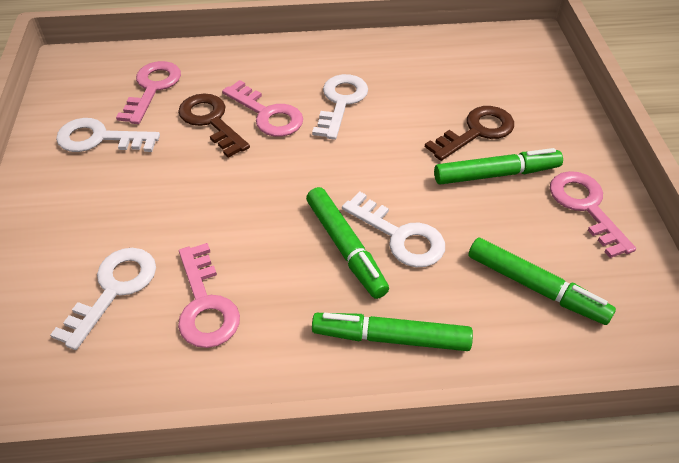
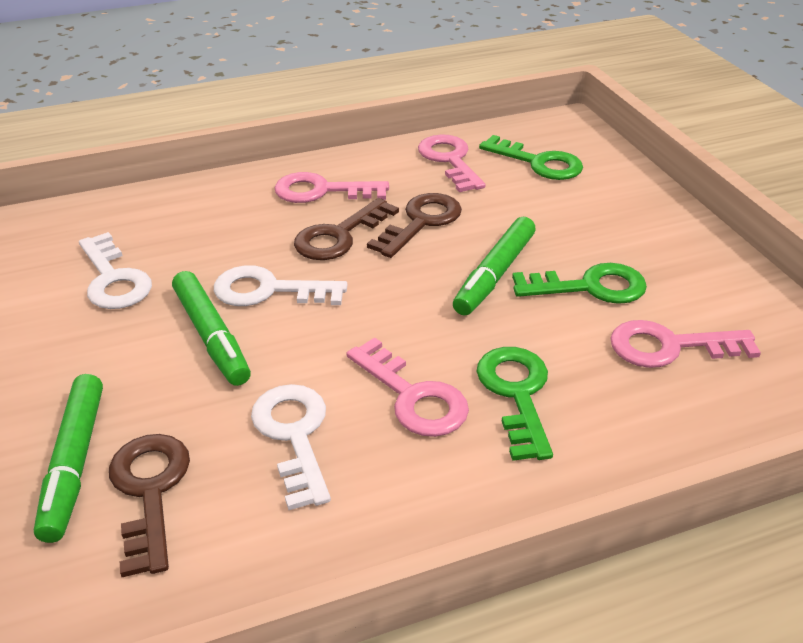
brown key: [178,93,250,158] [425,106,514,161] = 2 -> [109,434,190,577] [294,198,399,260] [367,193,462,258] = 3
green key: none = 0 -> [476,347,553,461] [479,135,583,180] [512,263,647,304] = 3
green marker: [306,187,389,299] [312,313,473,351] [434,148,563,185] [468,238,616,325] = 4 -> [34,374,103,543] [172,271,251,386] [453,217,536,316] = 3
white key: [50,248,156,350] [56,118,160,152] [312,74,368,140] [342,192,445,267] = 4 -> [79,232,152,309] [214,265,347,306] [251,384,331,510] = 3

